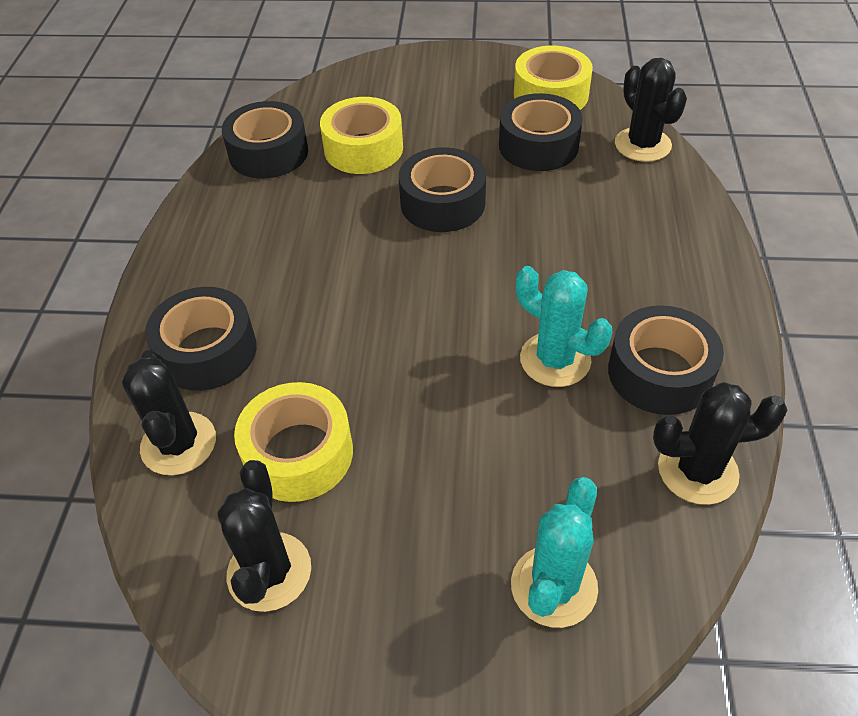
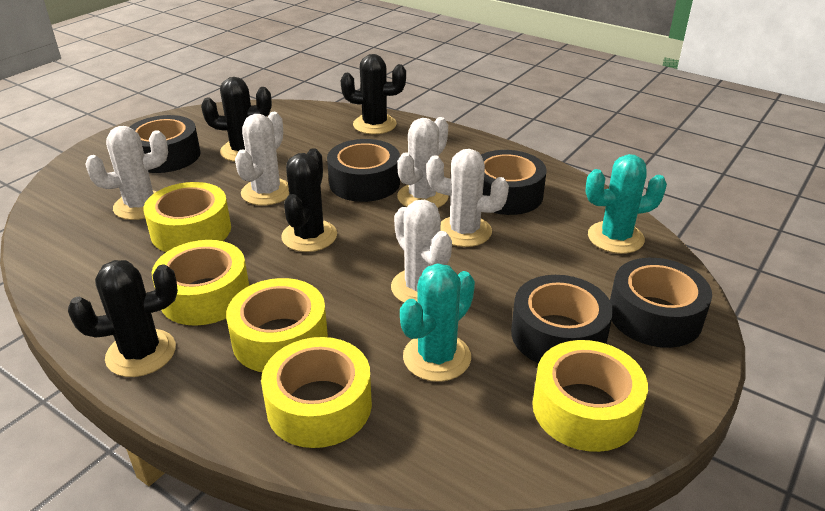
white cactus: none = 0 -> [85,126,168,220] [235,112,289,206] [391,200,452,303] [397,117,449,208] [426,149,509,247] = 5
yellow tape: [234,382,353,502] [320,97,403,174] [514,46,593,110] = 3 -> [143,182,231,252] [152,240,249,326] [226,278,328,372] [261,337,372,448] [532,340,648,452] = 5

